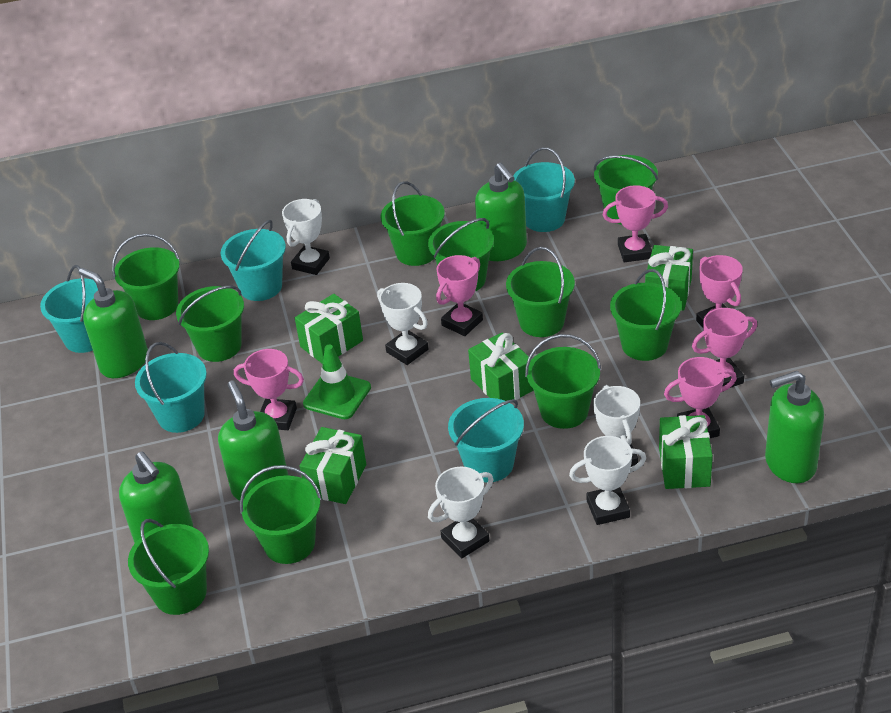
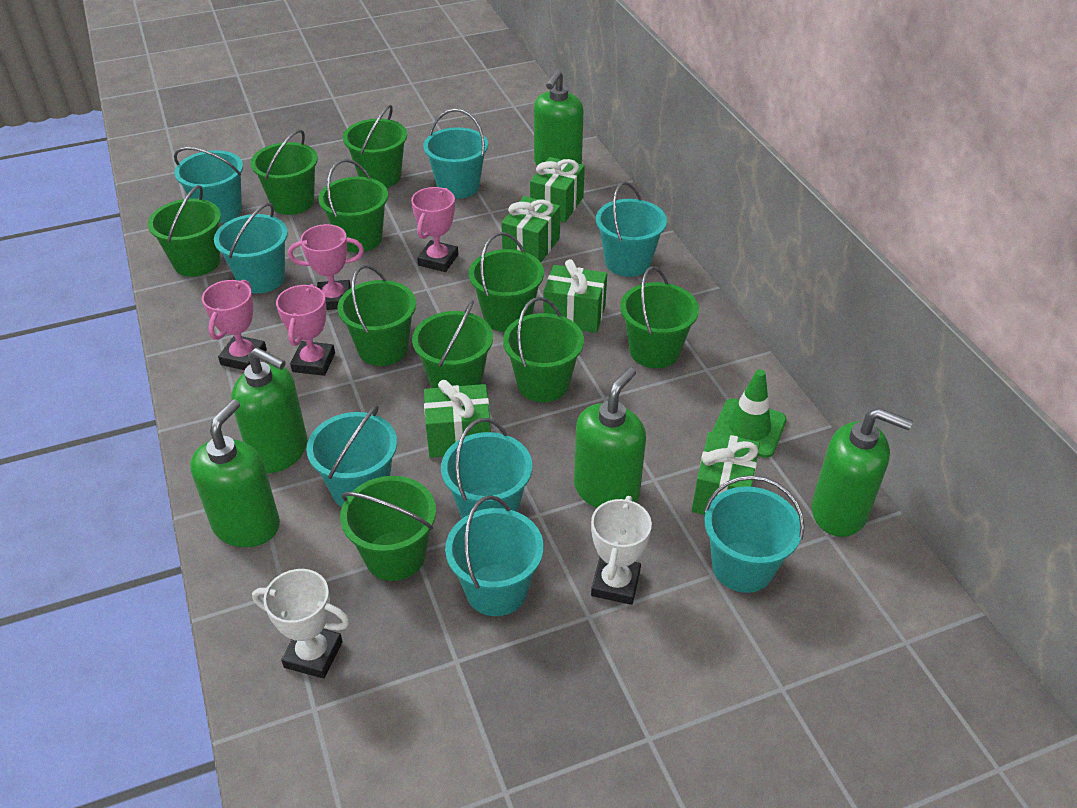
pink trophy: [234,349,304,430] [436,255,483,336] [603,185,668,262] [664,357,737,438] [692,308,757,388] [696,255,743,327] = 6 -> [202,280,267,370] [276,284,335,376] [288,224,364,310] [411,187,458,272] = 4
turquoise bucket: [40,265,98,353] [135,342,207,433] [221,220,286,301] [448,398,524,483] [513,147,575,232] = 5 -> [174,147,243,224] [214,203,288,294] [307,405,397,507] [423,109,488,199] [441,418,532,519] [445,495,543,616] [596,181,667,277] [704,475,804,593] = 8
white trophy: [282,199,330,275] [377,283,429,365] [428,467,493,558] [569,436,646,525] [593,385,640,467] = 5 -> [252,569,349,679] [591,496,652,605] = 2

